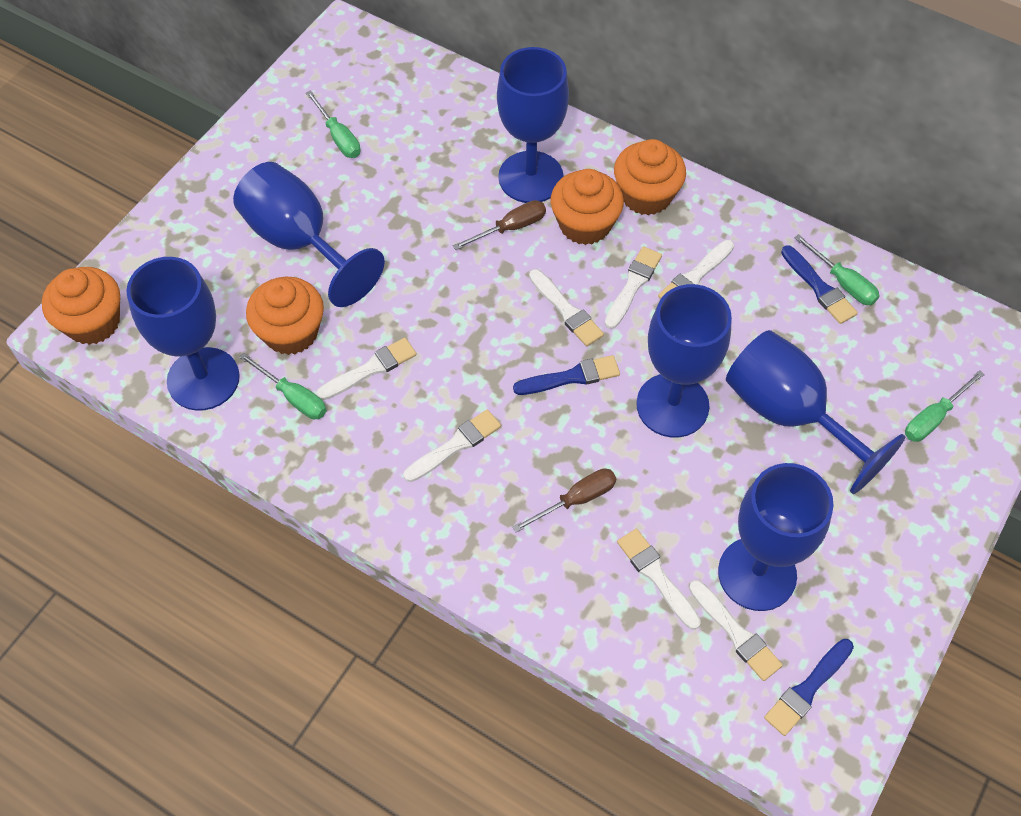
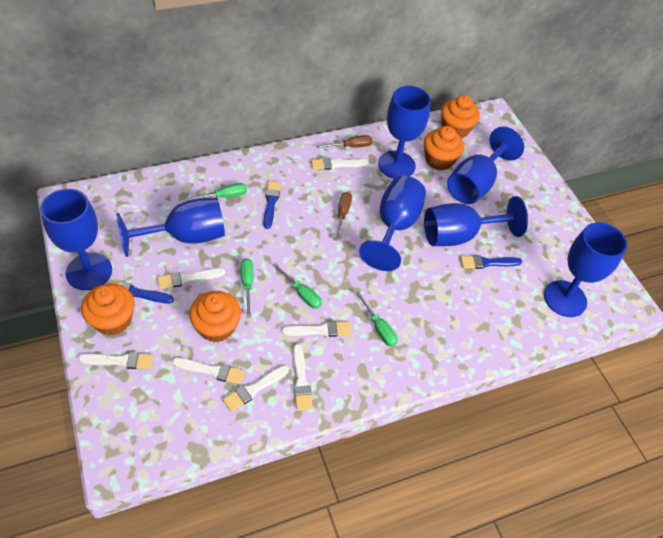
blue goblet: [126,257,240,411] [233,162,385,307] [497,47,569,203] [636,284,732,437] [718,463,834,611] [726,330,905,494] = 6 -> [40,189,112,290] [117,197,225,257] [359,176,426,271] [378,86,431,179] [424,196,528,246] [447,127,524,204] [544,222,627,317] = 7

